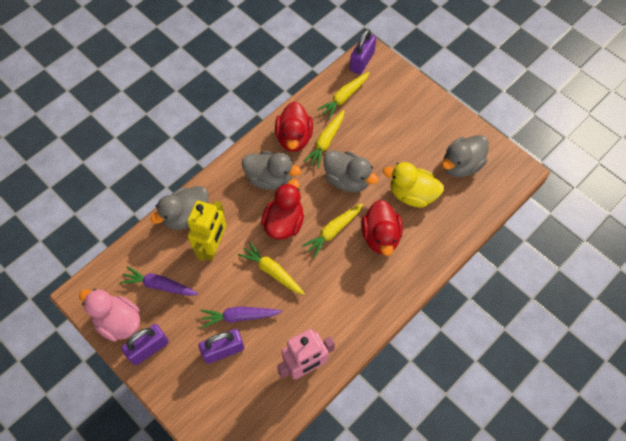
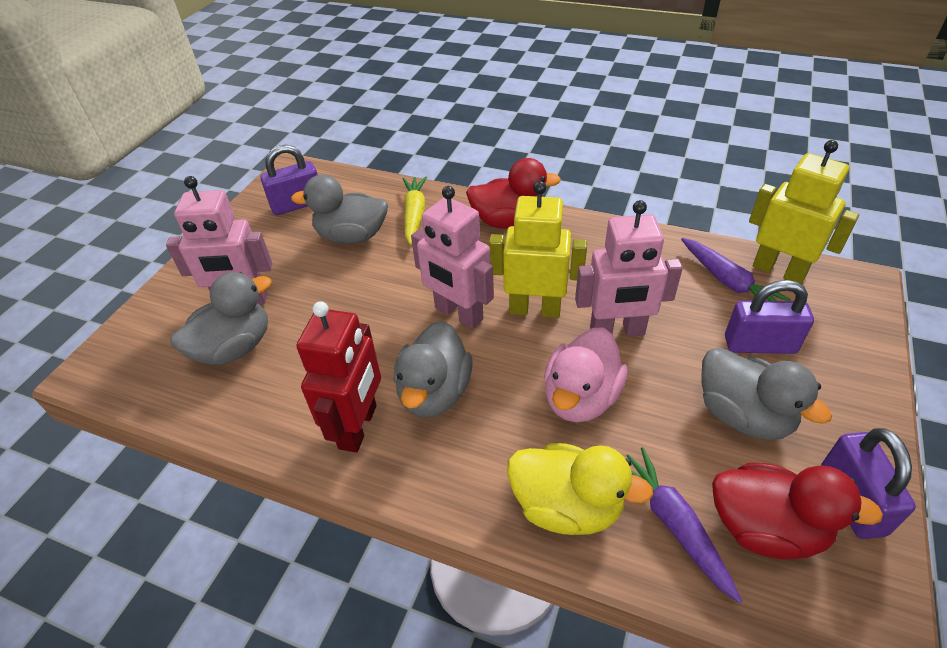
pink robot: [277,329,335,380] = 1 -> [166,176,272,305] [411,186,494,329] [575,200,683,337] = 3
red duck: [261,179,304,240] [275,102,313,152] [361,200,403,256] = 3 -> [466,158,561,229] [712,463,883,560] = 2
red robot: none = 0 -> [297,301,381,452] = 1
yellow carrot: [238,241,305,295] [302,203,363,258] [303,110,344,169] [317,72,370,119] = 4 -> [403,176,427,245] = 1
yellow robot: [187,200,226,261] = 1 -> [489,181,587,318] [749,140,859,284] = 2

